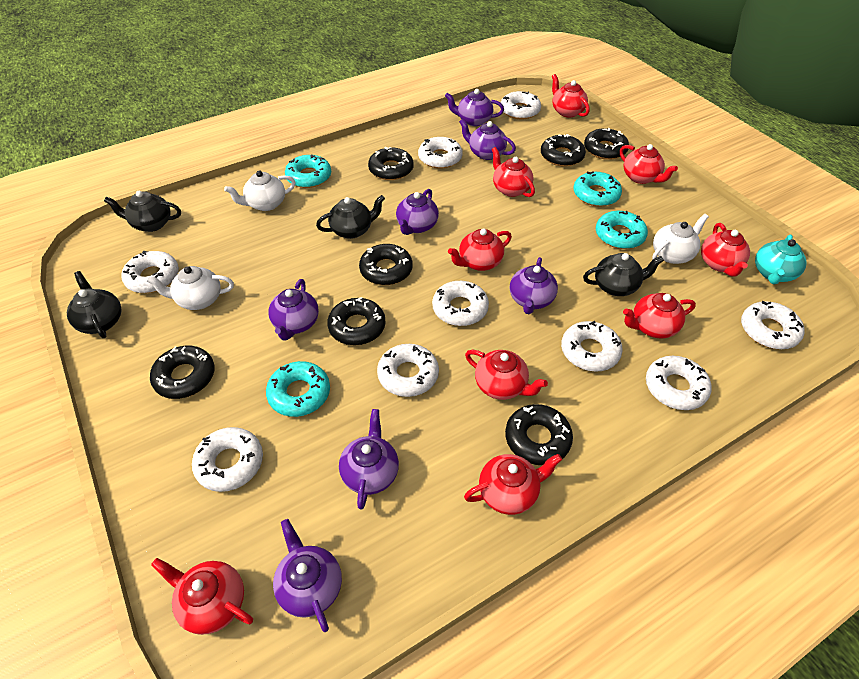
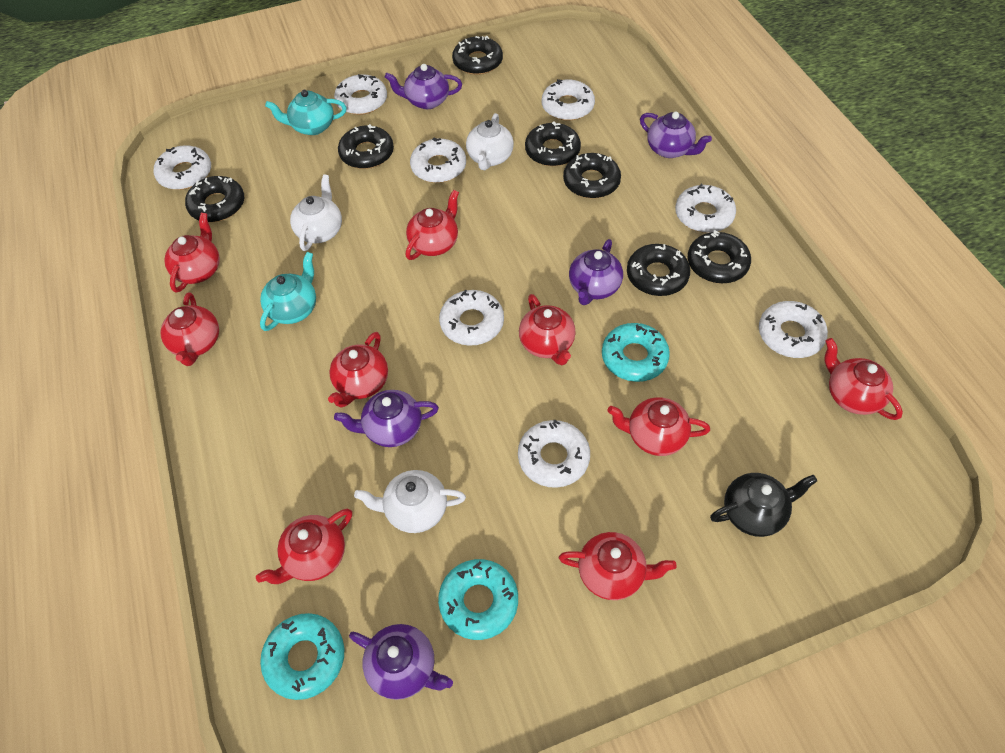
black teapot: [67,271,122,338] [104,191,181,232] [316,195,385,239] [583,253,664,296] = 4 -> [710,473,817,537] = 1
purple teapot: [268,279,319,341] [273,519,342,632] [339,409,399,510] [396,189,439,235] [445,89,504,126] [459,119,516,160] [510,257,558,314] = 7 -> [334,390,439,447] [349,624,453,700] [385,64,462,109] [569,239,623,305] [640,112,712,158] = 5
turquoise donut: [266,361,330,417] [285,154,331,188] [573,171,622,207] [596,211,648,249] = 4 -> [260,613,344,700] [438,559,518,640] [602,323,670,382] = 3
turquoise teapot: [755,234,807,284] = 1 -> [260,252,316,331] [265,90,347,135] = 2
white donut: [121,251,179,293] [192,427,263,492] [377,344,439,397] [418,137,463,168] [432,281,489,326] [501,91,541,119] [561,321,623,372] [646,356,712,410] [741,301,805,349] = 9 -> [154,145,211,190] [334,74,387,115] [410,138,466,183] [439,290,504,346] [518,420,590,488] [542,79,595,121] [675,184,736,233] [759,301,828,358] = 8

